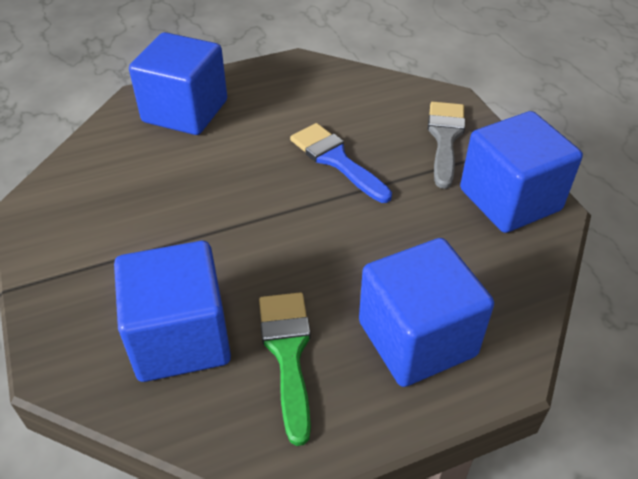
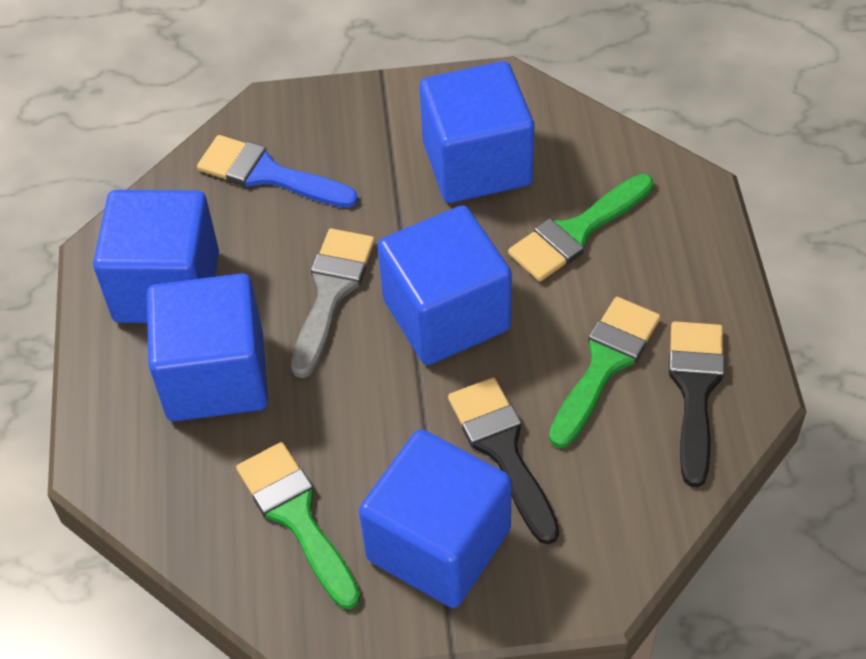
black brush: none = 0 -> [448,377,559,544] [669,321,725,487] = 2
blue cube: [114,241,231,382] [129,32,227,135] [359,238,494,387] [460,111,583,233] = 4 -> [93,190,219,323] [147,273,268,421] [359,429,512,608] [378,205,512,365] [420,61,534,203] = 5
green brush: [259,292,311,446] = 1 -> [236,442,360,609] [508,174,654,281] [549,297,661,448] = 3

